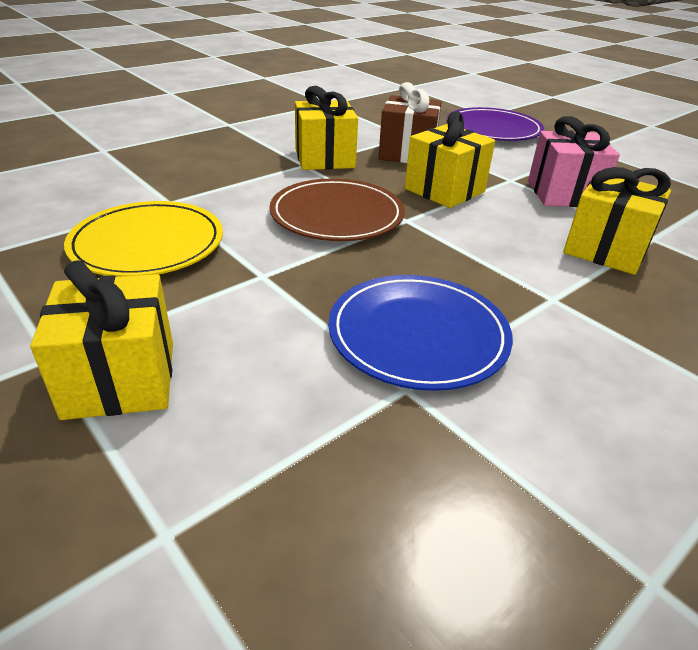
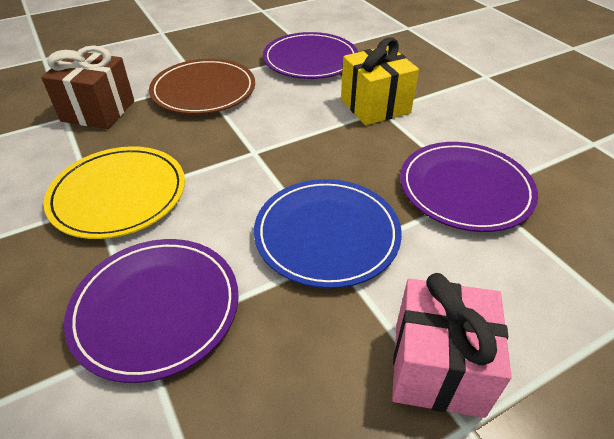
purple plate: [447,107,544,141] = 1 -> [64,239,239,383] [263,32,358,79] [400,142,538,232] = 3
yellow gift: [30,260,173,420] [295,86,358,170] [405,111,495,208] [563,167,671,275] = 4 -> [341,37,419,125] = 1

